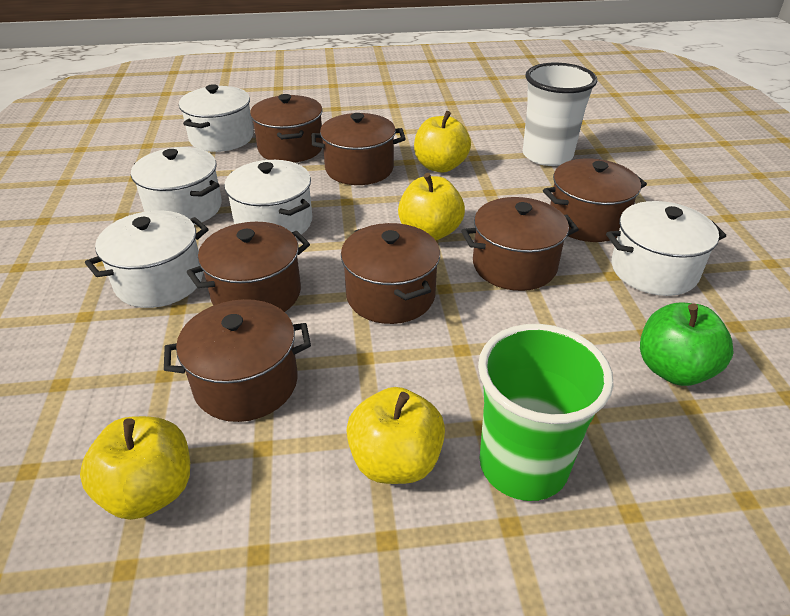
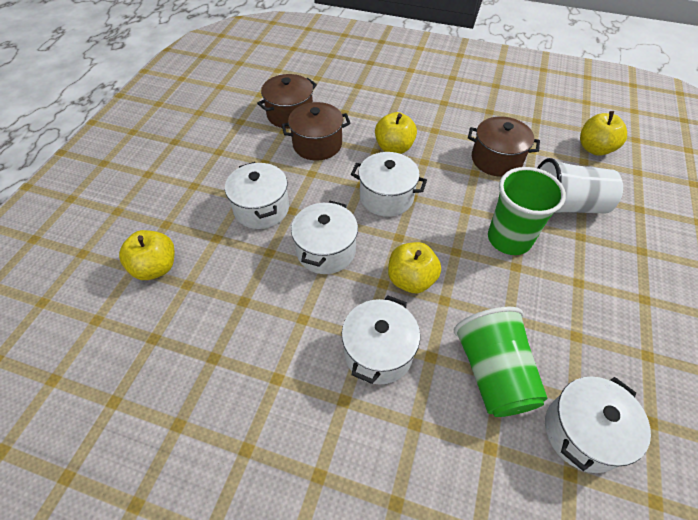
brown pot: [164,299,311,422] [187,222,310,312] [250,94,323,163] [311,113,406,185] [341,223,440,324] [461,197,579,291] [543,158,647,242] = 7 -> [257,74,317,129] [281,102,351,161] [468,116,540,177] = 3
green apple: [640,303,734,386] = 1 -> none = 0
green cup: [478,324,614,501] = 1 -> [454,307,548,417] [488,167,566,255] = 2

